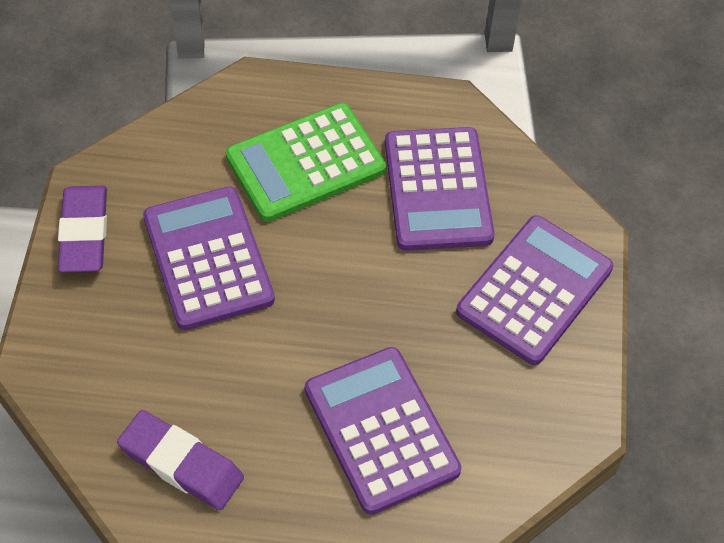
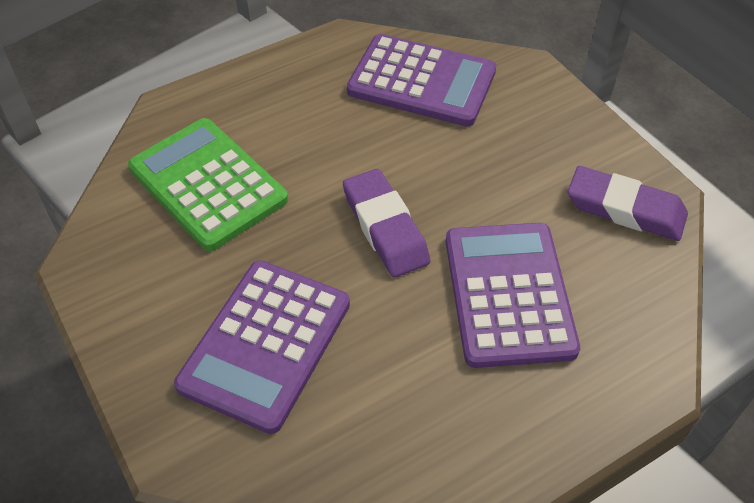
purple calculator: [143,187,275,330] [305,347,461,515] [385,127,495,251] [456,215,613,365] = 4 -> [174,260,350,434] [347,34,496,127] [446,223,580,368] = 3

